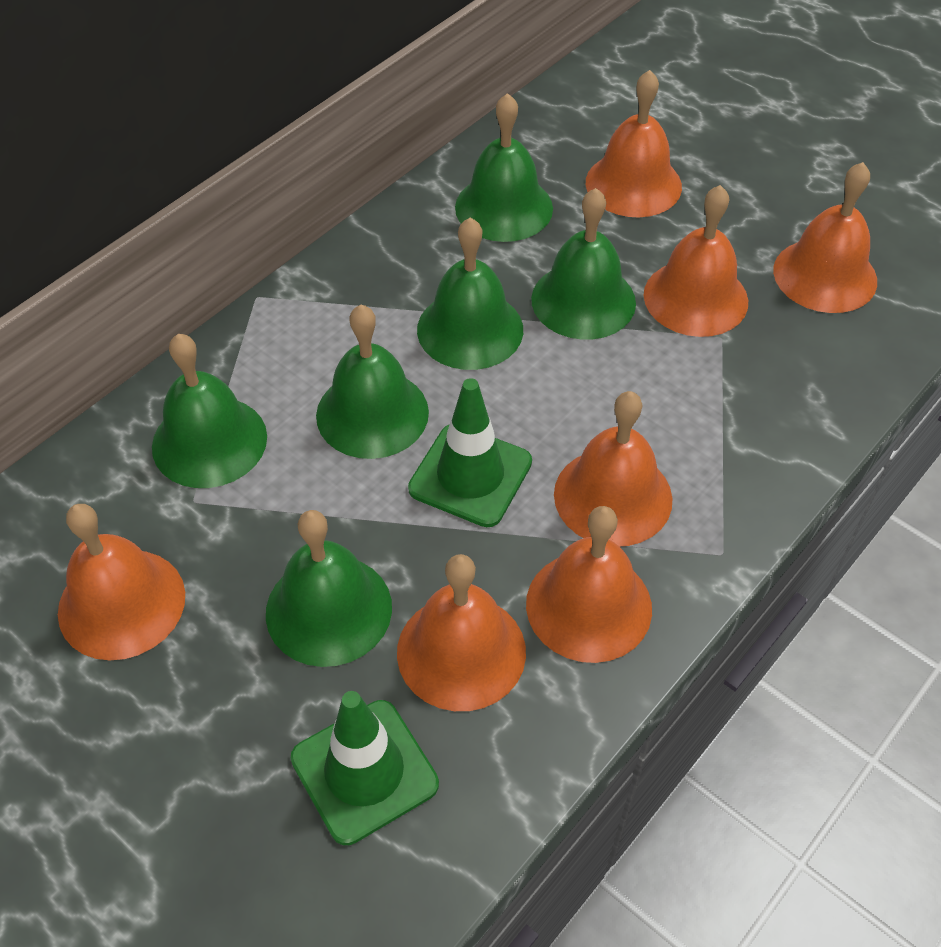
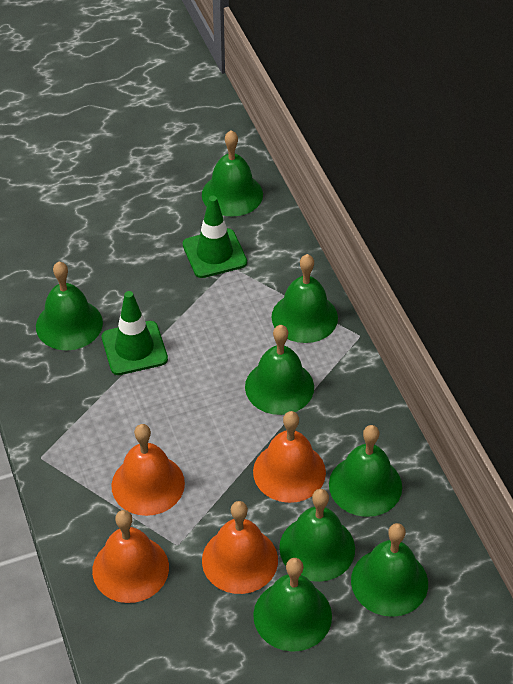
green bell: [152,334,267,488] [266,510,392,667] [316,305,429,459] [417,217,523,370] [455,93,553,242] [531,188,636,340] = 6 -> [36,262,103,350] [202,130,263,216] [245,325,314,415] [253,558,332,652] [271,254,338,343] [279,489,355,582] [329,425,402,517] [351,523,428,617] = 8
orange bell: [58,504,185,660] [397,554,526,711] [526,506,652,663] [554,391,673,547] [586,70,682,217] [644,185,748,337] [773,162,877,313] = 7 -> [92,510,169,603] [111,424,185,516] [202,501,278,594] [253,411,326,503] = 4

